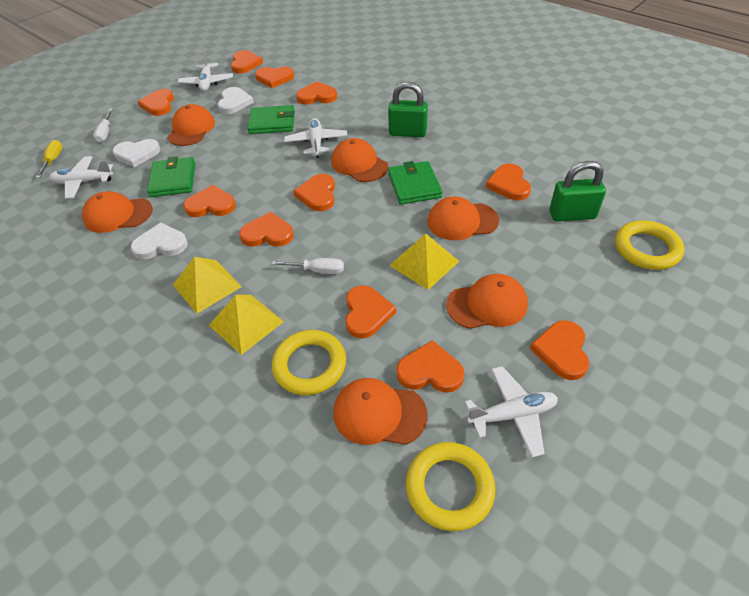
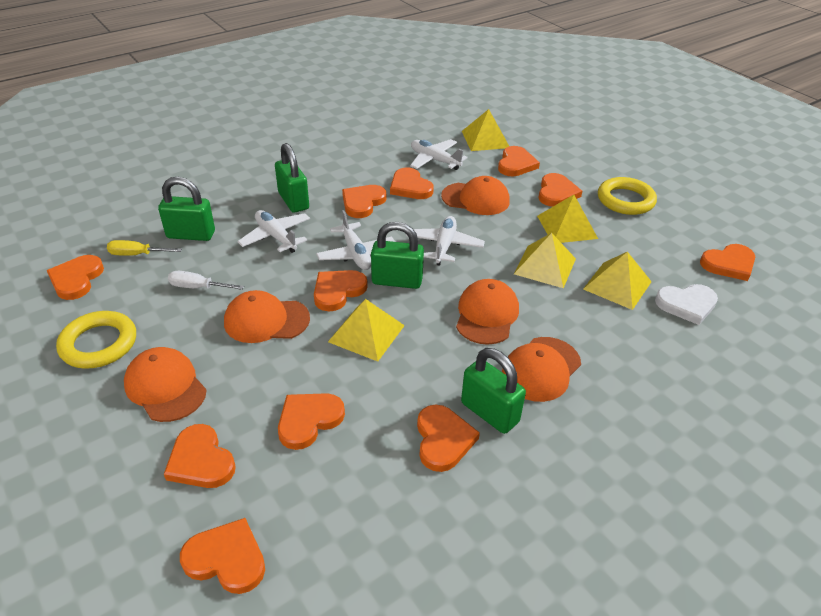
green padlock: [388,82,428,137] [549,161,606,222] = 2 -> [158,177,215,241] [275,143,309,213] [371,222,424,289] [461,348,526,434] = 4
green wallet: [147,156,195,197] [247,105,295,134] [388,161,443,205] = 3 -> none = 0
orange cap: [82,191,153,233] [167,104,215,146] [331,138,388,182] [333,378,428,445] [428,197,499,240] [446,274,528,329] = 6 -> [124,347,207,422] [224,290,310,343] [441,176,510,215] [456,279,519,345] [502,337,581,402] = 5
white heart: [113,139,160,167] [131,223,188,259] [218,87,254,114] = 3 -> [655,284,718,325] = 1
white screwdriver: [93,109,113,142] [272,258,344,274] = 2 -> [168,271,244,290] = 1
yellow pyramid: [173,257,242,313] [209,295,284,355] [389,233,459,290] = 3 -> [328,299,405,362] [462,109,509,151] [514,233,576,288] [537,195,598,243] [583,252,652,310] = 5
yellow ring: [272,330,346,395] [406,442,496,531] [615,220,684,270] = 3 -> [56,311,136,369] [598,177,657,215] = 2

